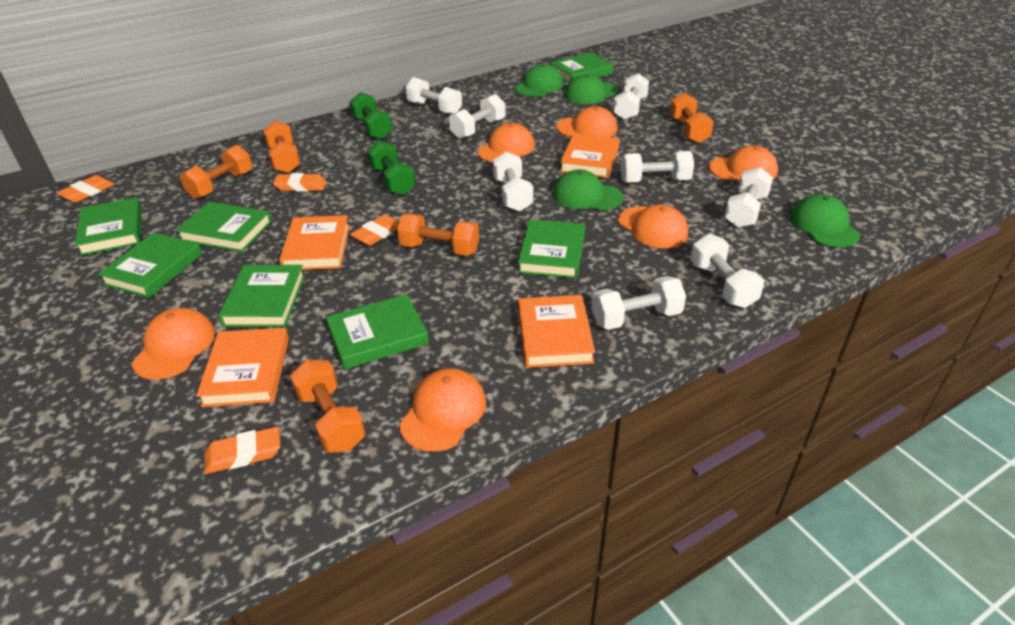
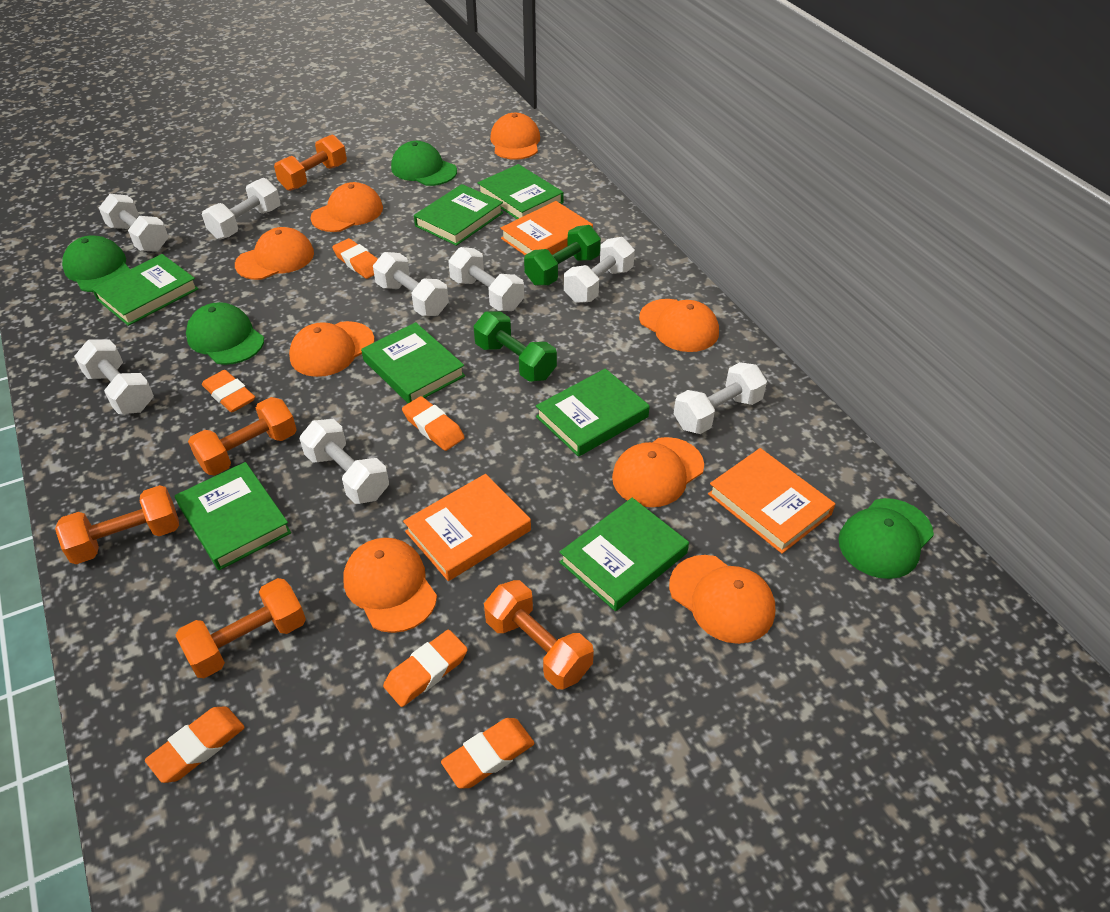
orange book: [196,327,289,407] [279,215,350,270] [518,295,595,368] [560,133,620,178] = 4 -> [403,474,531,581] [500,201,593,255] [708,448,835,554] = 3
orange cap: [132,308,215,380] [399,368,486,452] [477,123,535,163] [556,106,617,137] [618,205,688,248] [709,145,778,180] = 6 -> [235,227,314,280] [289,321,375,377] [310,182,383,232] [343,538,437,633] [490,113,540,160] [612,437,704,507] [639,299,719,352] [669,555,775,644] = 8
orange eraser: [57,175,115,202] [204,427,280,474] [273,173,327,192] [350,214,399,246] = 4 -> [145,706,245,783] [202,370,255,413] [332,238,378,279] [383,630,468,707] [402,396,465,451] [441,718,535,789] = 6

